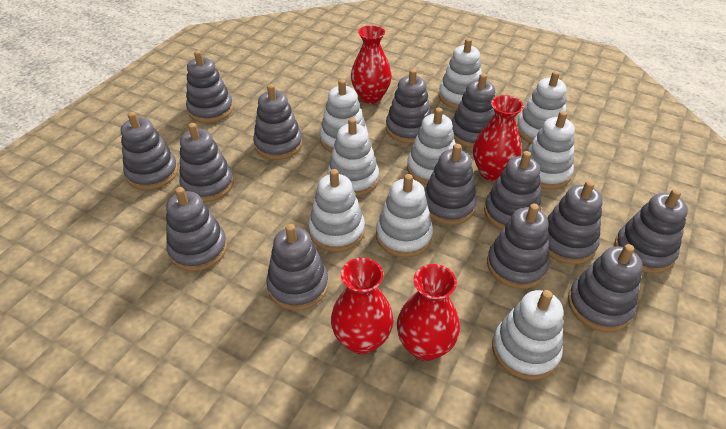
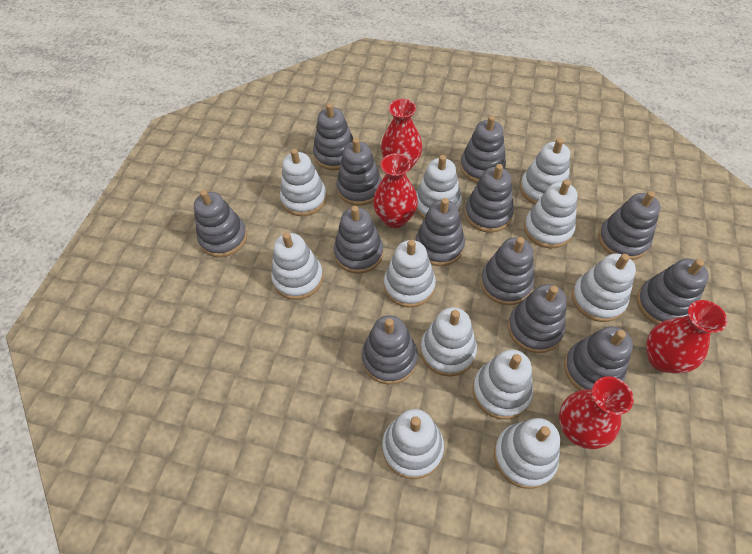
grey stacking toy: [121,112,178,190] [166,187,227,271] [179,123,234,202] [186,50,233,123] [253,84,303,160] [266,224,328,311] [386,69,431,143] [424,144,477,225] [452,73,495,148] [484,151,541,230] [487,204,549,289] [548,181,603,264] [568,244,643,332] [614,189,688,273] = 14 -> [194,190,247,257] [313,103,353,171] [334,206,383,274] [336,138,382,206] [362,315,418,385] [415,198,465,266] [460,115,506,183] [465,164,514,233] [480,237,534,305] [508,284,567,353] [564,326,633,390] [598,191,660,260] [637,259,709,325] = 13
white stacking toy: [308,169,365,252] [320,79,368,153] [327,118,379,197] [376,174,433,257] [407,107,455,185] [439,38,482,109] [492,290,563,380] [517,71,567,143] [527,111,575,189] = 9 -> [271,232,323,300] [280,149,327,216] [382,409,444,479] [384,240,436,308] [416,155,462,219] [420,307,477,376] [473,349,533,419] [494,418,560,489] [520,138,570,205] [524,180,577,248] [572,253,636,322] = 11

